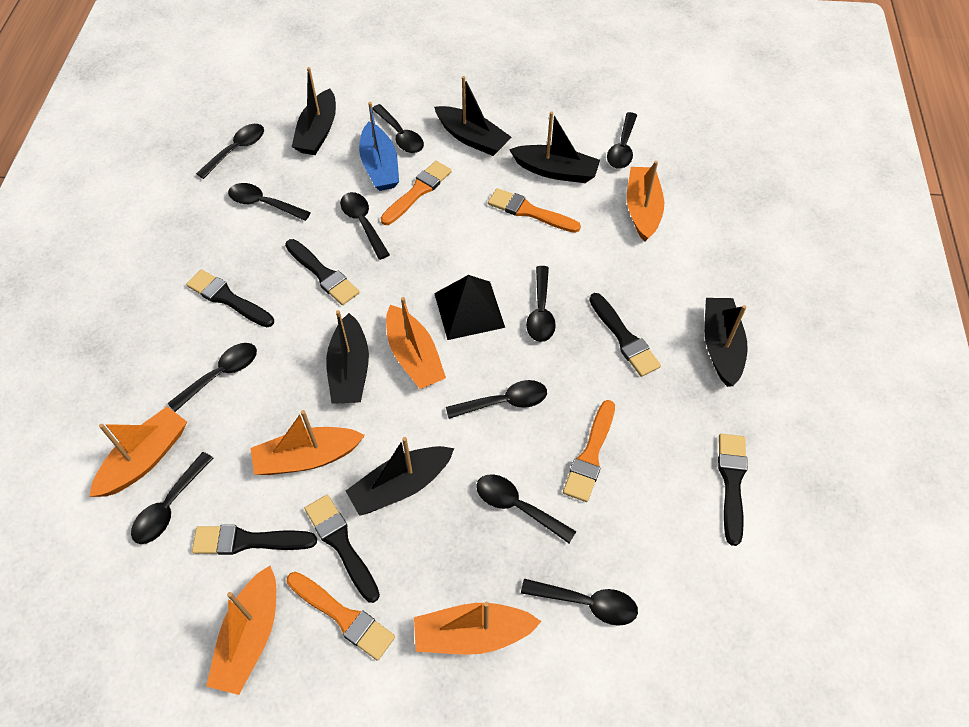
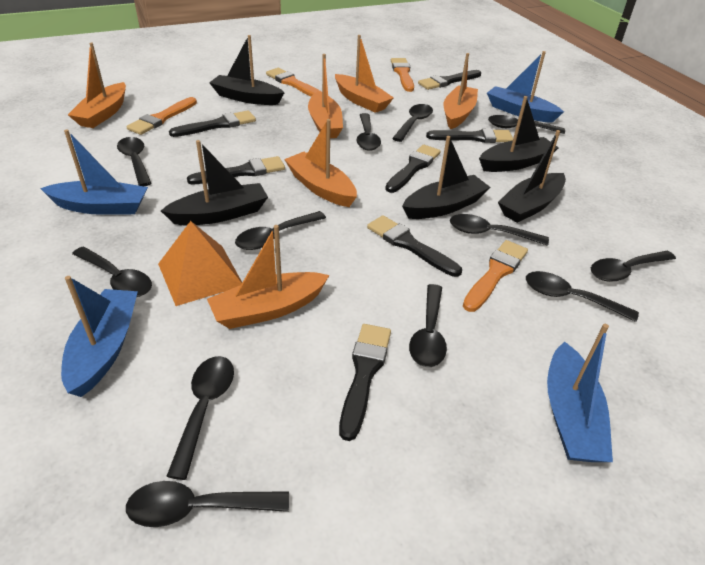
black boat: [292,67,336,155] [326,310,369,404] [346,437,454,516] [434,76,511,156] [509,111,600,183] [704,298,748,387] = 6 -> [161,140,268,225] [209,35,284,105] [402,136,490,219] [479,96,559,172] [498,130,566,223] = 5
black brush: [186,269,274,327] [192,525,317,555] [285,239,360,305] [304,495,380,603] [589,293,661,377] [718,434,748,546] = 6 -> [169,110,256,137] [187,156,285,185] [339,324,391,441] [367,215,462,277] [385,145,440,193] [418,70,481,90] [426,128,513,143] = 7
black pyramid: [434,275,505,340] = 1 -> none = 0
black spoon: [131,452,213,544] [167,343,257,412] [196,124,264,179] [228,183,311,221] [340,192,390,260] [372,104,424,153] [446,380,547,419] [476,474,576,543] [521,579,638,626] [526,266,556,342] [607,112,637,169] = 11 -> [72,247,152,297] [117,137,151,186] [126,481,289,527] [166,356,234,480] [235,211,326,250] [356,113,381,151] [392,104,433,142] [409,284,447,367] [450,214,549,246] [488,115,565,134] [526,271,639,322] [591,250,676,282] = 12
blue boat: [359,102,399,191] = 1 -> [40,129,148,215] [61,276,138,397] [487,51,564,123] [547,324,613,462] = 4
orange pyramid: none = 0 -> [158,221,242,306] = 1

